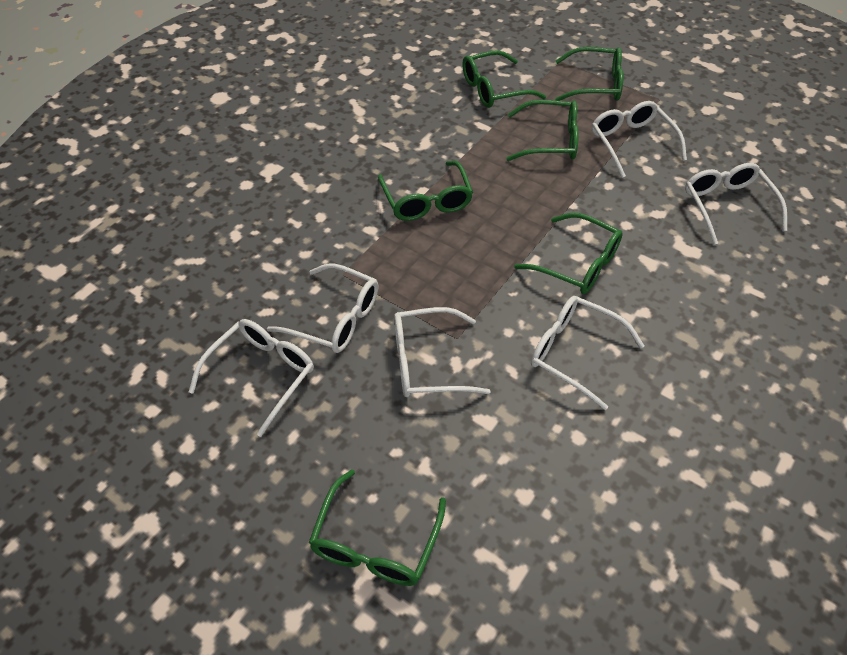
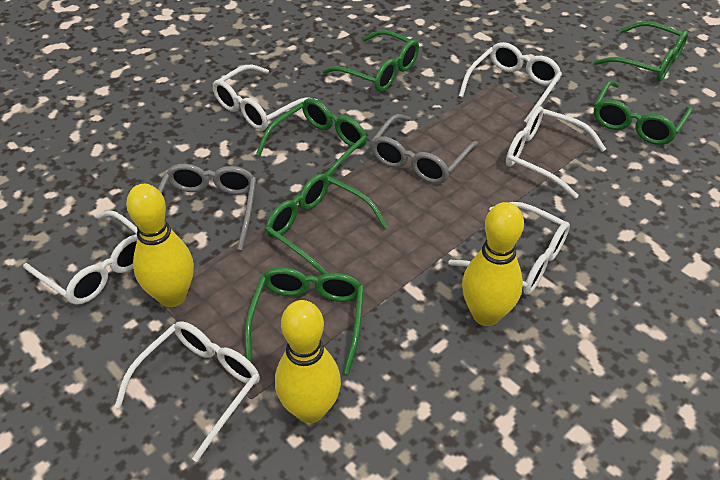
grey glasses: none = 0 -> [158,164,256,250] [371,114,478,184] = 2
yellow bowling pin: none = 0 -> [126,184,194,307] [275,300,341,423] [462,202,524,326] = 3

